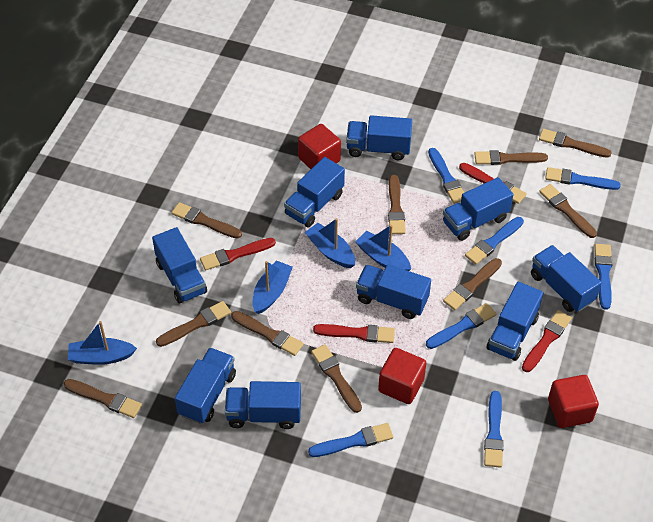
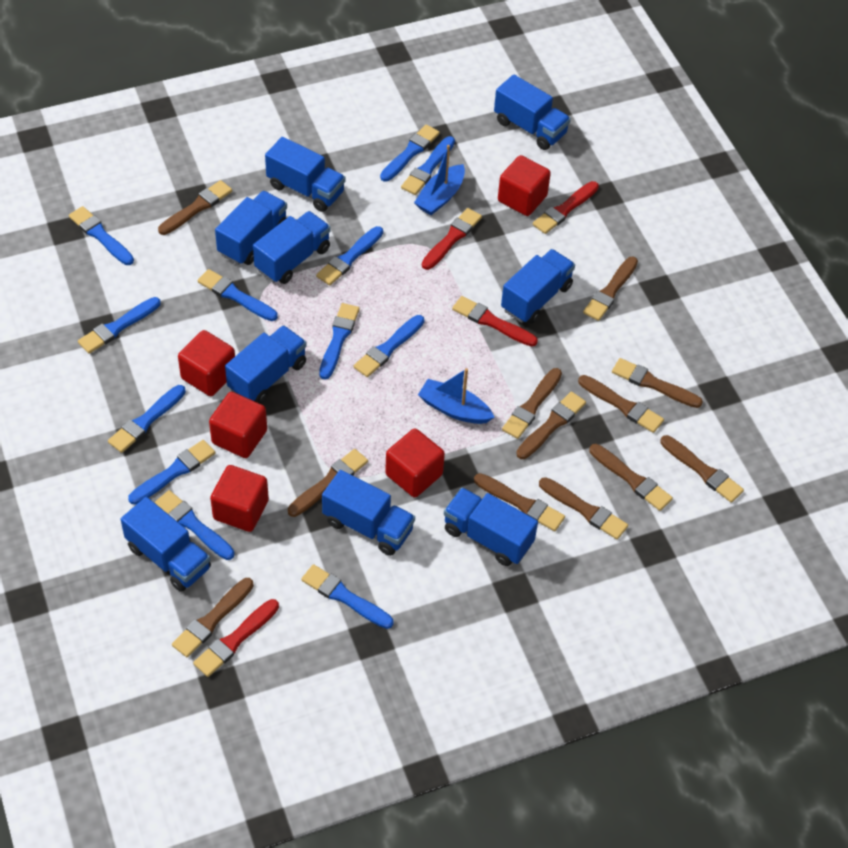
blue boat: [68,321,137,365] [252,260,293,314] [305,218,355,268] [355,225,411,271] = 4 -> [414,145,465,215] [418,368,495,424] = 2
blue brush: [308,423,393,457] [426,303,496,349] [428,148,464,204] [465,217,524,264] [484,391,504,468] [545,167,621,190] [595,244,613,310] = 7 -> [69,206,134,265] [78,297,161,354] [108,385,186,453] [128,440,215,505] [155,490,234,560] [197,269,278,321] [301,564,394,629] [316,226,383,285] [319,303,360,380] [354,315,424,377] [380,125,440,182] [401,136,455,195] = 12
brown brush: [63,379,142,418] [156,301,231,347] [171,202,242,239] [231,311,304,356] [311,344,362,413] [388,175,406,234] [443,258,502,310] [474,150,548,165] [539,129,612,158] [539,184,597,238] = 10 -> [158,180,232,235] [172,578,254,658] [288,449,368,517] [474,473,565,531] [502,368,562,439] [516,392,586,459] [539,477,628,540] [578,375,664,433] [583,257,638,321] [589,444,673,511] [612,358,703,408] [660,435,744,503] = 12
red cube: [298,124,341,169] [378,348,426,404] [548,375,599,428] = 3 -> [178,330,235,396] [209,392,267,458] [210,465,269,532] [385,428,445,497] [498,155,551,216] = 5

